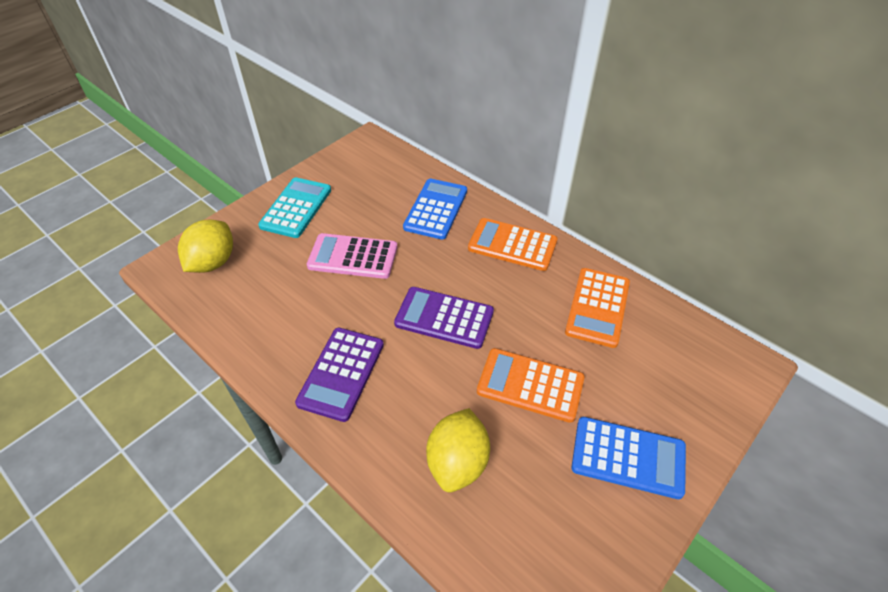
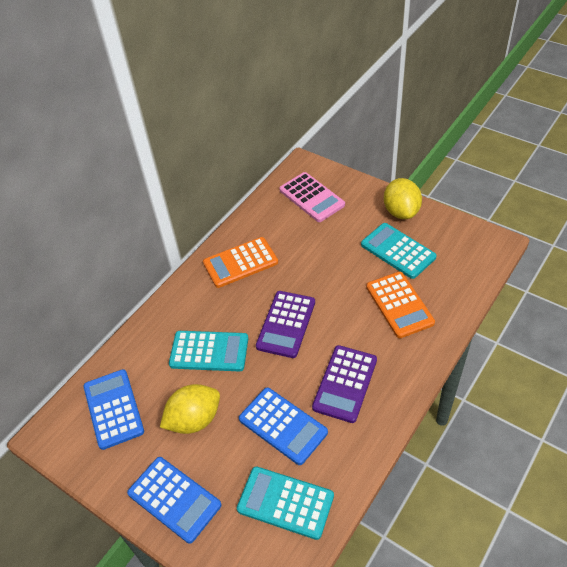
blue calculator: [403,179,467,240] [572,417,686,499] = 2 -> [83,369,144,450] [127,457,221,544] [239,387,328,465] = 3
orange calculator: [468,218,557,271] [477,348,585,423] [565,268,630,348] = 3 -> [203,237,278,288] [366,271,435,338] = 2
turquoise calculator: [258,177,331,238] = 1 -> [169,331,248,372] [237,466,334,540] [361,223,437,279] = 3

